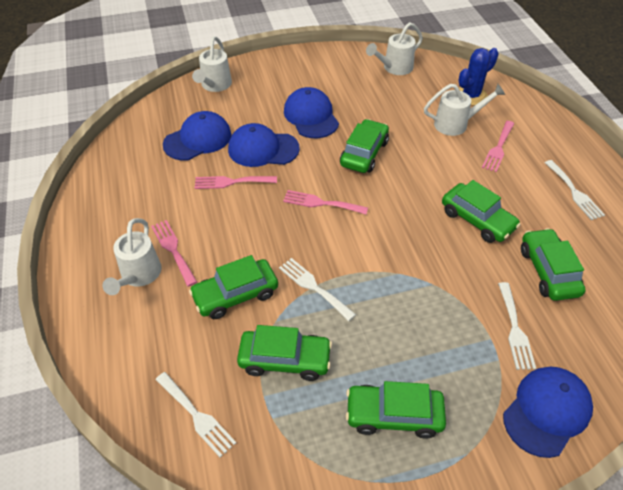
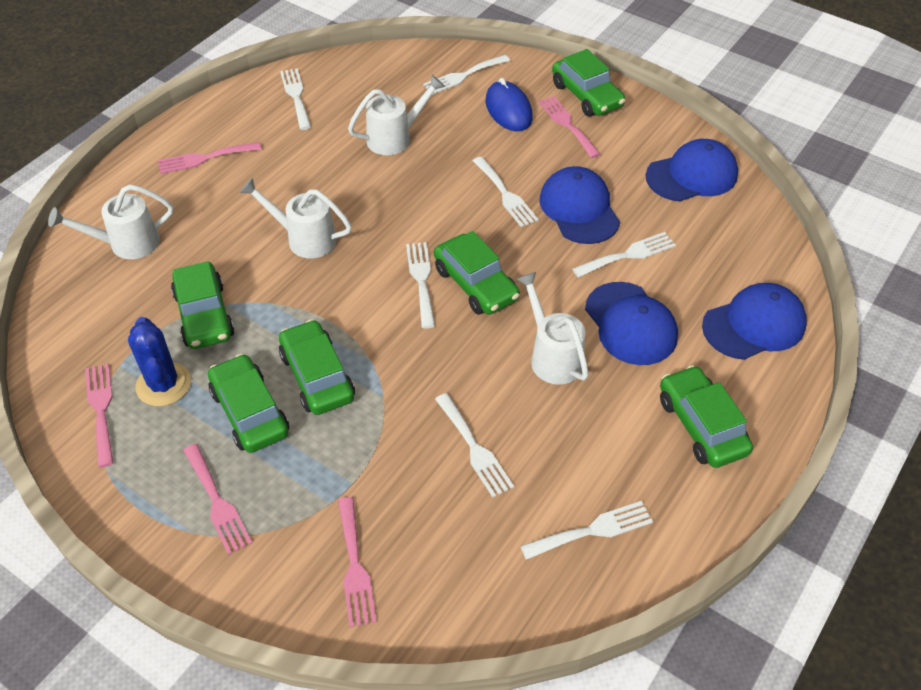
blue mouse: none = 0 -> [485,78,533,131] = 1
pink fork: [151,220,197,287] [195,176,277,189] [283,190,368,214] [482,121,515,172] = 4 -> [85,364,114,467] [158,142,262,174] [183,444,252,555] [338,497,377,627] [538,96,601,158] = 5
white fork: [156,372,236,458] [279,258,356,321] [498,282,536,370] [545,160,605,220] = 4 -> [280,68,311,130] [406,242,435,329] [423,55,510,95] [435,393,514,497] [473,156,539,227] [520,501,653,560] [572,232,676,278] = 7

